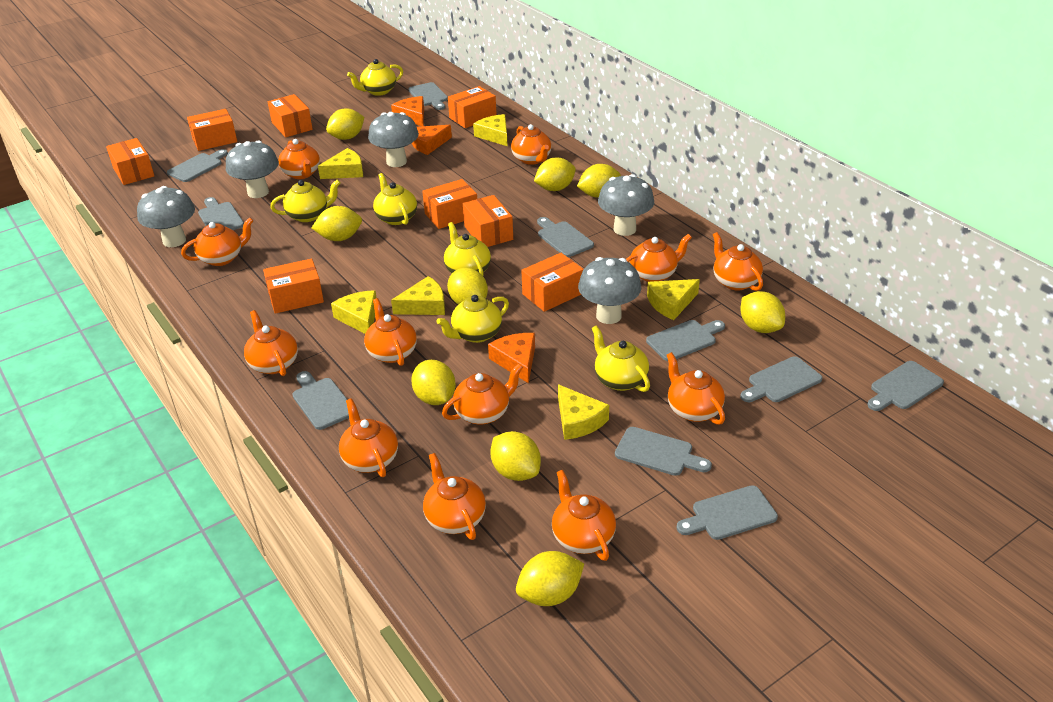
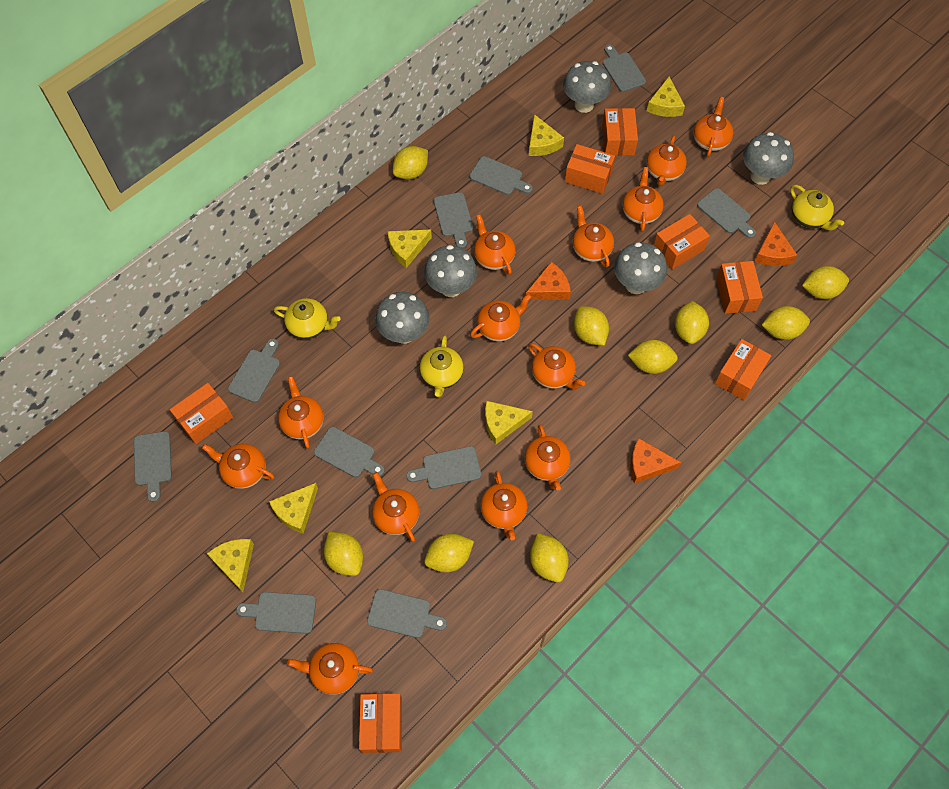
orange box: [106,138,154,185] [187,109,237,151] [263,259,324,314] [268,94,313,137] [422,179,477,229] [448,86,497,128] [463,195,513,247] [521,253,584,312] = 8 -> [170,383,233,444] [359,693,402,753] [565,144,615,194] [602,108,638,156] [653,214,710,269] [715,339,772,400] [716,261,763,314] = 7
orange teapot: [181,218,254,266] [244,310,298,376] [278,139,320,179] [339,398,398,477] [364,298,417,366] [423,453,486,540] [442,364,523,425] [511,124,551,165] [552,470,616,561] [626,234,692,282] [667,352,725,425] [713,232,763,291] = 12 -> [202,444,274,489] [278,376,324,449] [287,643,373,695] [372,472,419,542] [470,294,532,342] [474,214,516,275] [480,471,527,540] [525,424,571,490] [528,343,585,389] [573,205,614,267] [623,167,664,232] [646,136,687,186] [693,97,733,157] = 13
yellow teapot: [270,179,341,222] [347,59,403,96] [373,173,417,225] [436,295,509,343] [444,222,491,276] [592,326,650,392] = 6 -> [274,298,341,339] [420,335,464,397] [790,185,844,231] = 3

